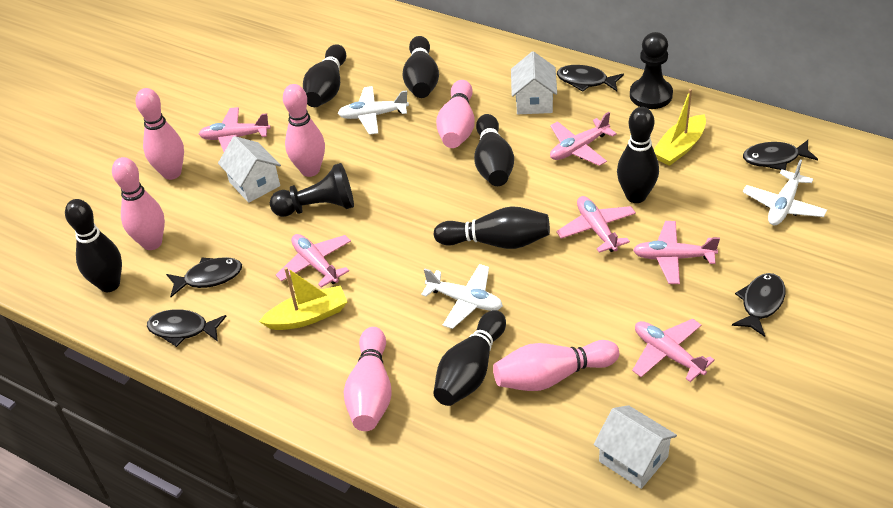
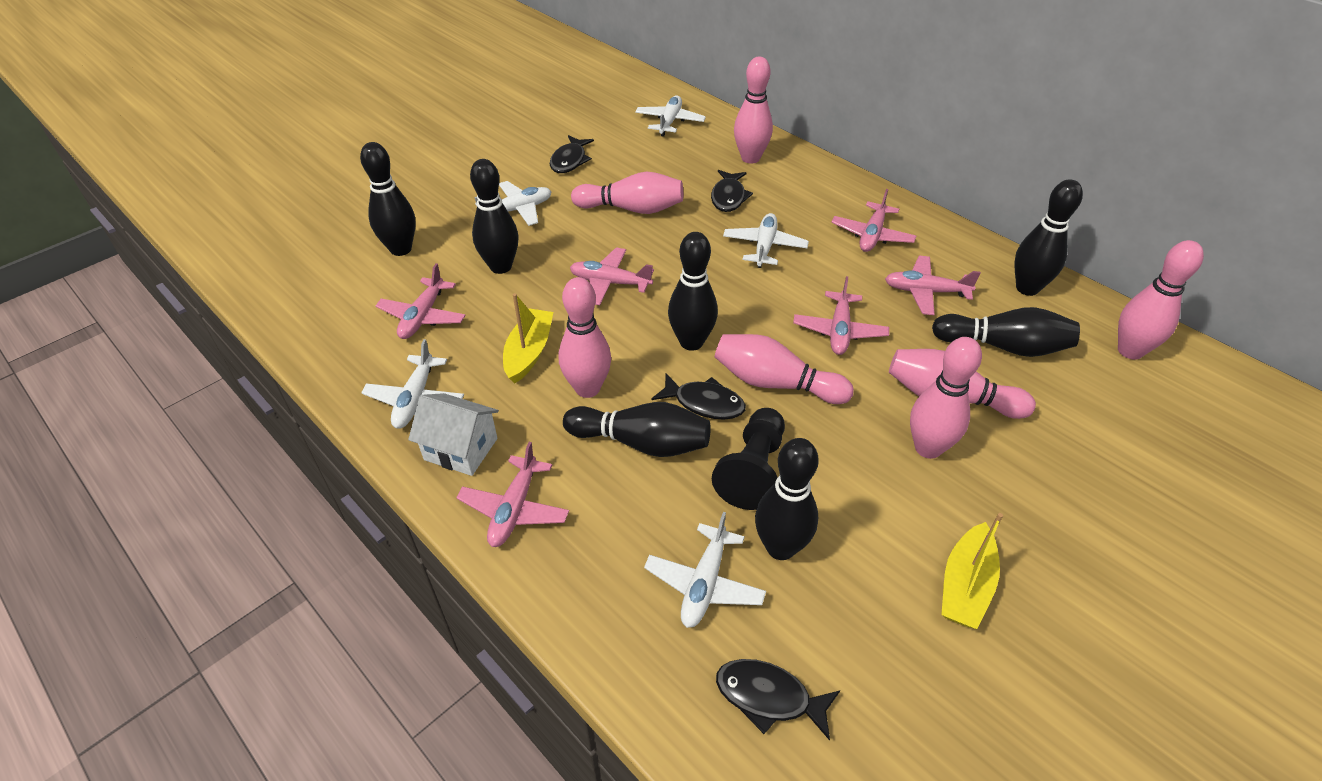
black fish: [147,309,227,347] [166,257,242,297] [557,65,624,92] [732,273,785,337] [743,140,818,170] = 5 -> [550,135,594,173] [652,373,746,420] [711,170,753,212] [716,659,840,740] = 4
black pawn: [270,163,354,217] [630,32,673,109] = 2 -> [712,408,785,510] = 1
pink bowling pin: [112,157,165,250] [135,88,184,180] [283,84,325,177] [344,327,392,431] [436,80,475,148] [493,340,619,391] = 6 -> [559,277,611,398] [571,172,683,214] [714,334,854,404] [734,57,773,163] [889,349,1036,419] [910,337,982,459] [1118,240,1204,360] = 7
white house: [218,136,281,203] [511,51,557,114] [594,405,677,489] = 3 -> [408,393,499,476] = 1
white plane: [338,86,409,135] [421,264,503,329] [743,159,827,226] = 3 -> [361,339,464,429] [474,181,552,226] [635,96,706,137] [644,512,766,628] [723,213,809,268] = 5

